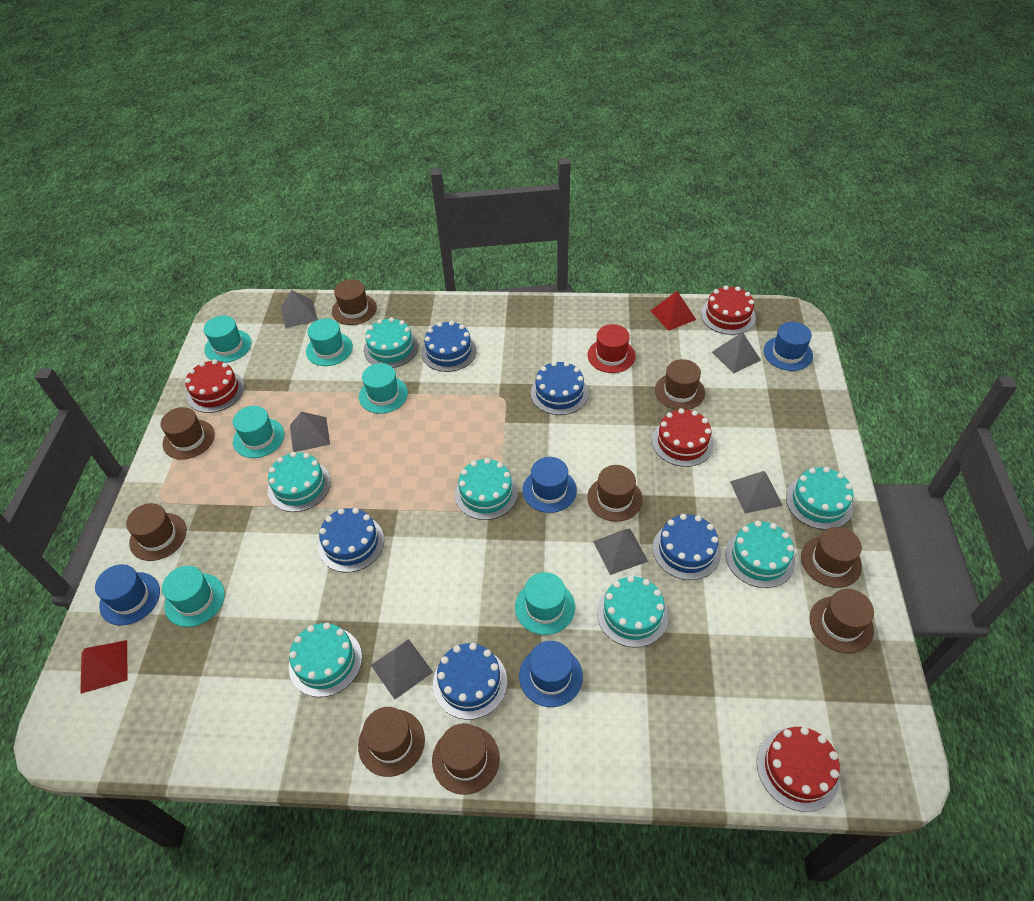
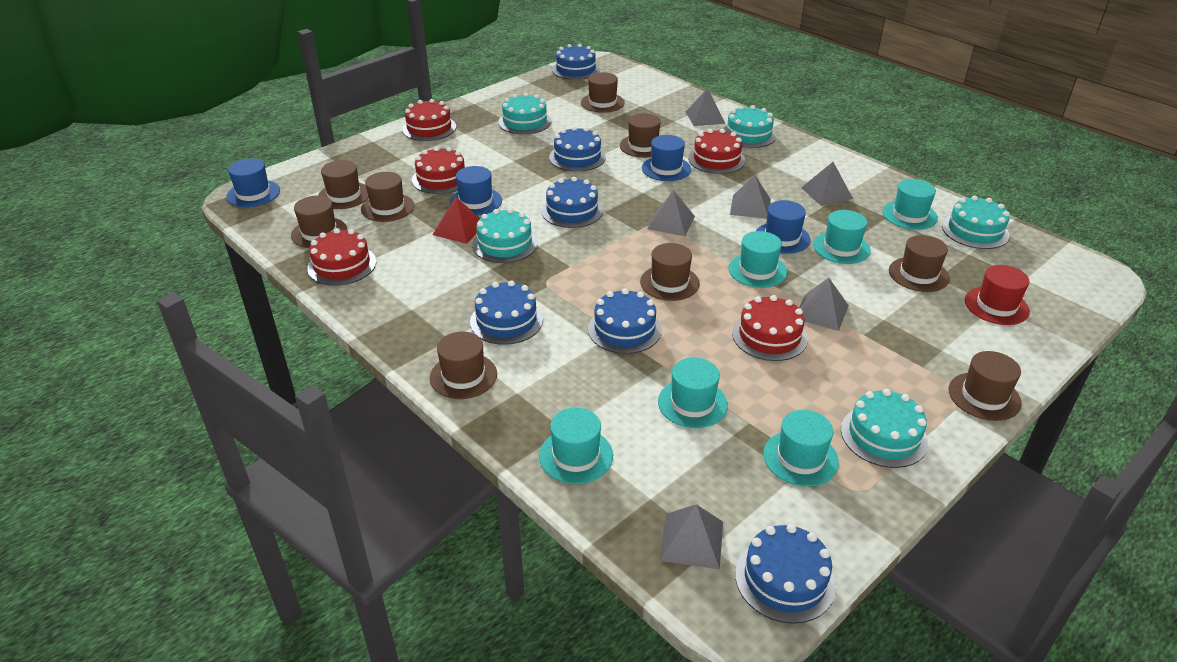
blue cake: [318,508,384,572] [421,321,477,372] [433,643,507,720] [531,361,588,415] [653,514,721,580] = 5 -> [470,280,543,345] [541,177,603,228] [549,126,606,172] [552,44,600,80] [588,288,662,354] [735,524,836,624] = 6
red cake: [185,359,244,413] [652,408,714,467] [701,285,756,335] [757,727,840,812] = 4 -> [307,228,376,286] [402,99,456,141] [412,147,465,194] [688,129,745,174] [732,295,808,361] = 5
red pyramid: [80,640,128,694] [650,291,696,331] = 2 -> [432,197,480,244] = 1
turquoise cake: [268,452,331,512] [289,623,362,697] [364,317,418,368] [455,458,518,520] [597,576,668,648] [725,521,795,588] [786,467,854,530] = 7 -> [472,208,538,263] [498,93,551,134] [723,105,776,148] [841,389,928,468] [942,196,1010,249] = 5

